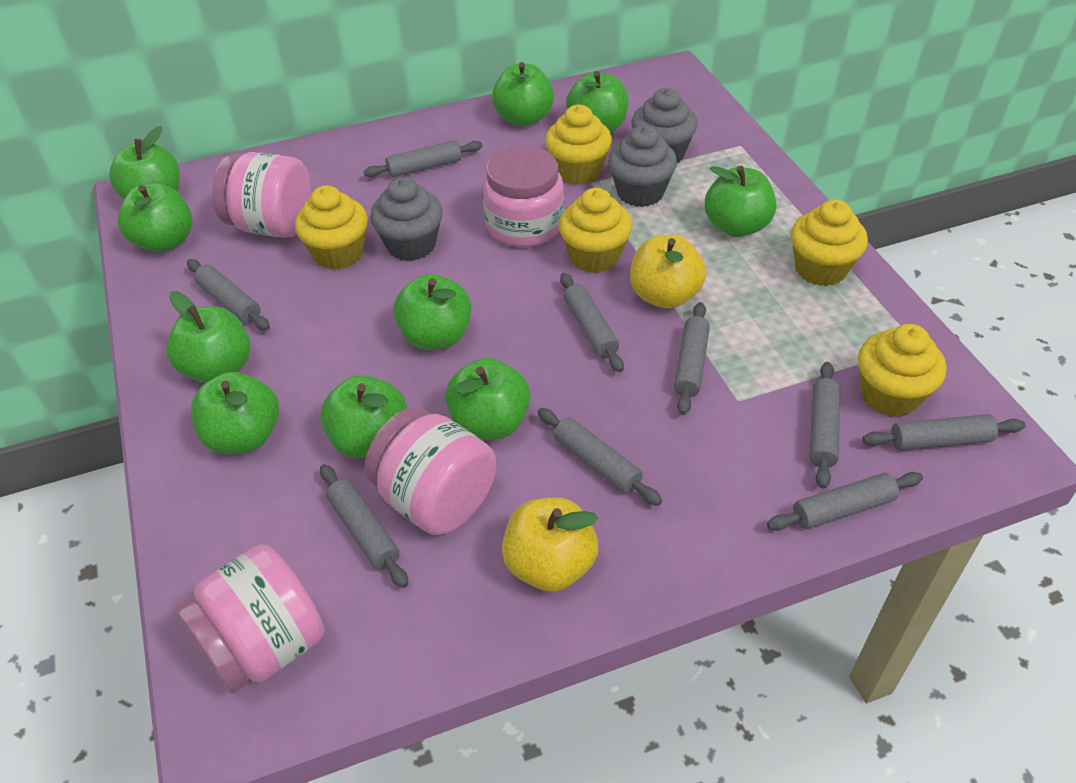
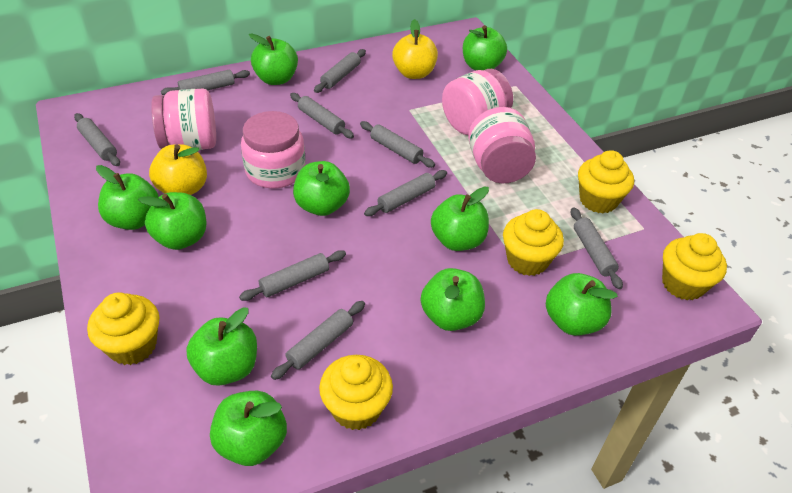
grey cupcake: [370,177,443,261] [608,125,677,207] [632,88,698,163] = 3 -> none = 0

